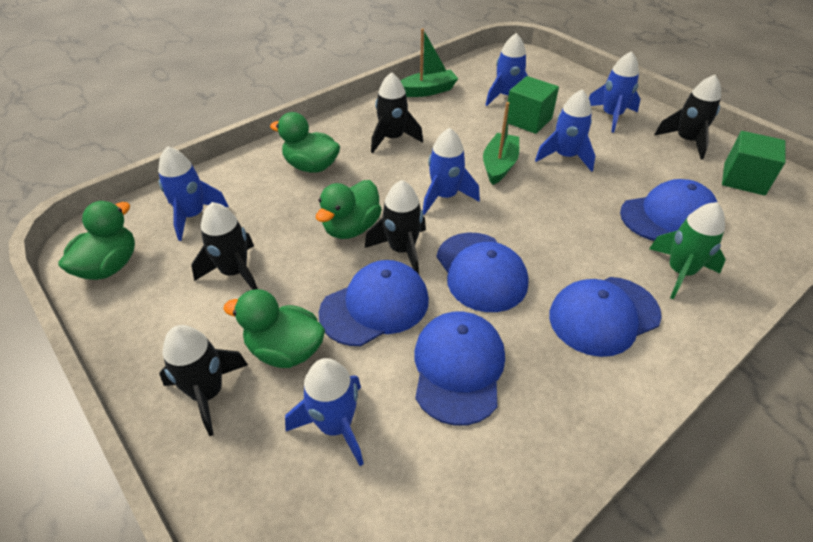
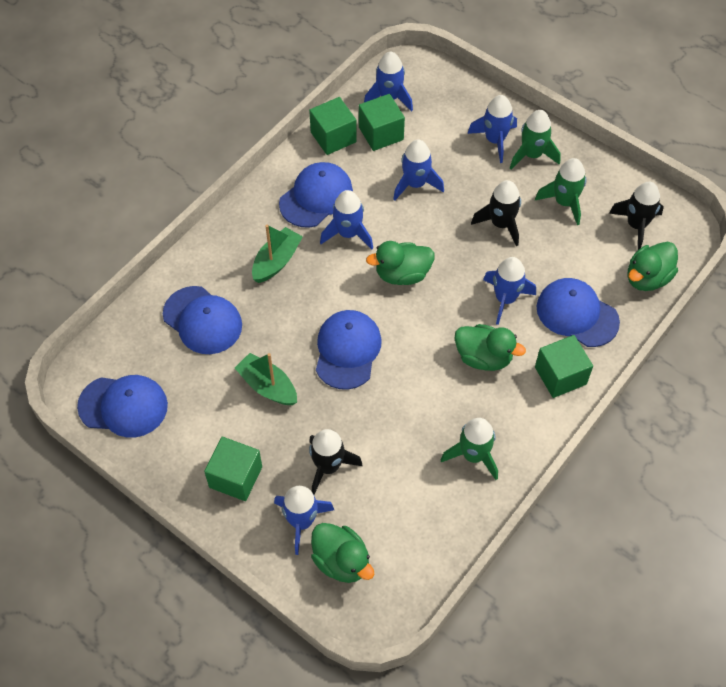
black rocket: [159,325,248,436] [192,202,258,290] [365,180,426,274] [371,72,423,153] [654,75,721,159] = 5 -> [309,429,362,495] [471,180,521,246] [609,182,664,250] = 3
green cube: [508,76,559,134] [722,131,786,196] = 2 -> [204,437,262,501] [309,97,357,155] [359,94,405,151] [535,335,593,398] = 4
green rocket: [649,202,726,299] = 1 -> [441,418,498,480] [510,110,561,170] [535,158,587,225] = 3

